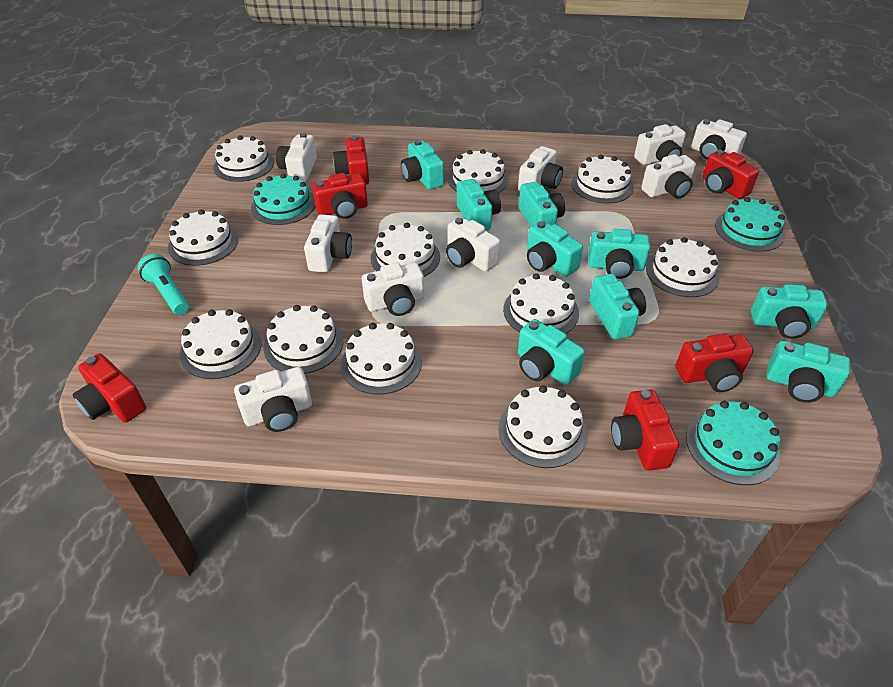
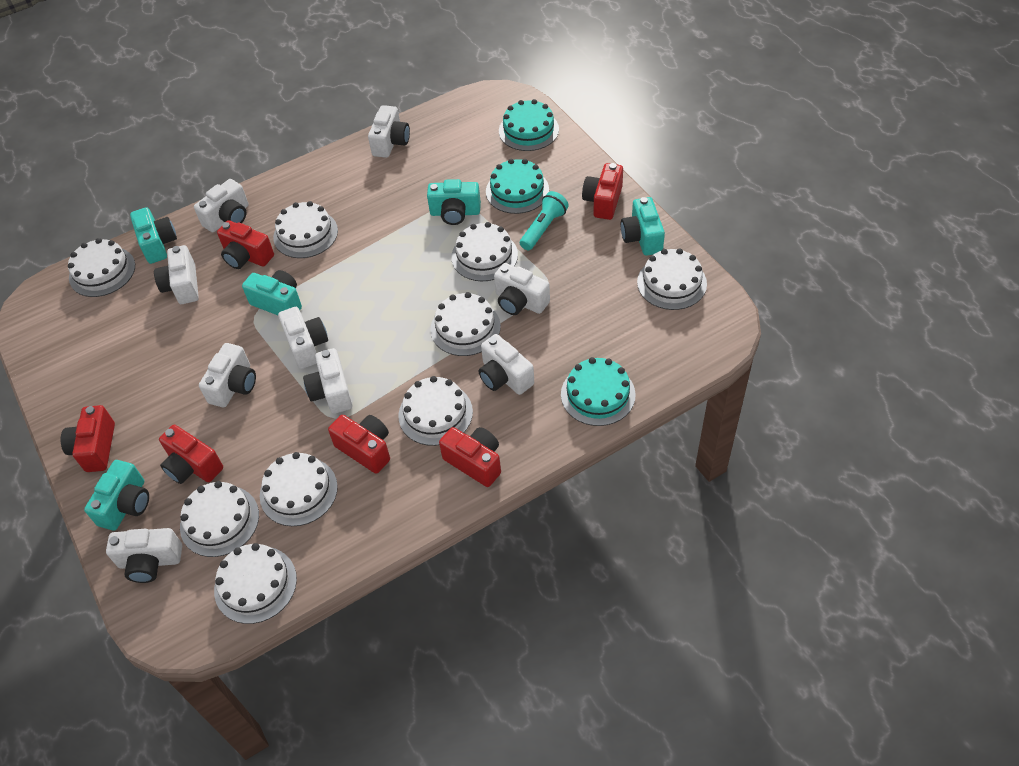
turquoise camera: [401,140,444,190] [457,179,501,231] [518,319,585,385] [519,182,565,227] [527,221,583,277] [588,229,650,279] [589,274,646,340] [751,284,828,339] [767,340,850,402] = 9 -> [84,460,149,531] [130,207,177,264] [242,270,302,315] [427,179,481,225] [621,197,665,256] = 5
white cake: [168,209,238,266] [180,309,262,379] [214,135,274,182] [263,305,343,374] [341,323,422,395] [371,223,440,277] [448,149,509,193] [498,385,587,468] [503,273,579,334] [571,154,634,204] [646,237,719,297] = 11 -> [68,238,135,297] [180,481,259,557] [214,543,297,624] [260,452,338,526] [273,201,338,258] [398,376,473,446] [430,292,501,356] [451,222,518,281] [637,248,707,310] = 9

